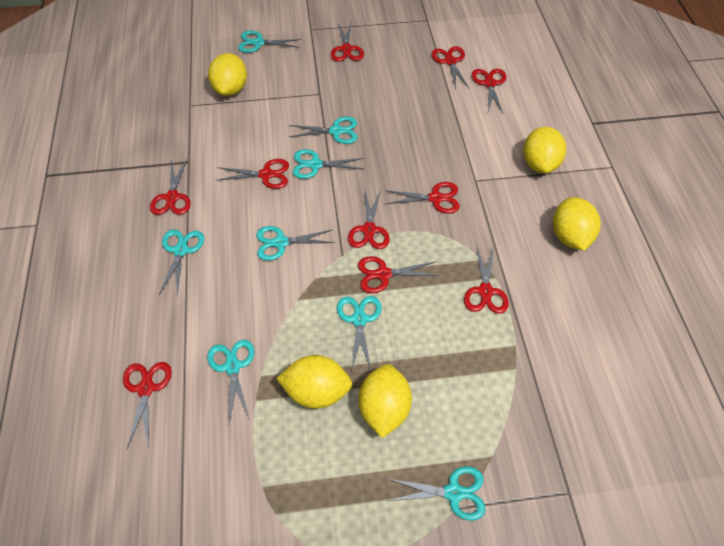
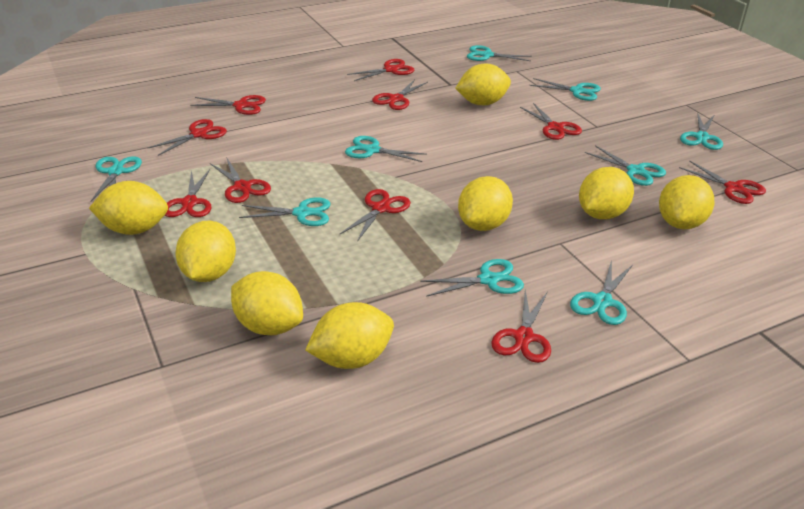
turquoise scissors: [159,229,204,295] [207,340,255,424] [238,30,301,53] [256,226,335,261] [289,117,357,144] [293,149,364,179] [337,296,382,370] [388,466,485,520] = 8 -> [90,157,142,202] [239,197,330,226] [345,136,427,162] [420,259,524,297] [467,45,532,61] [529,78,601,101] [570,259,633,325] [585,145,666,186] [680,113,723,150] = 9
yellow lemon: [208,53,247,96] [276,355,352,409] [358,364,412,438] [523,127,566,173] [553,197,600,251] = 5 -> [89,181,168,235] [176,221,236,282] [231,271,303,335] [305,302,394,369] [455,64,511,105] [458,176,513,231] [579,167,634,219] [659,175,715,229] = 8

